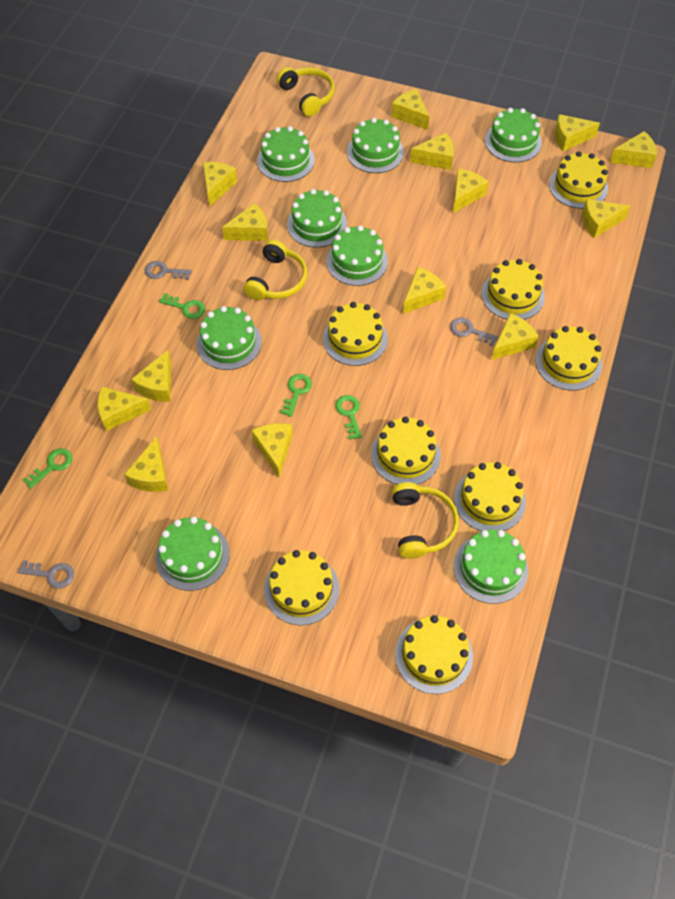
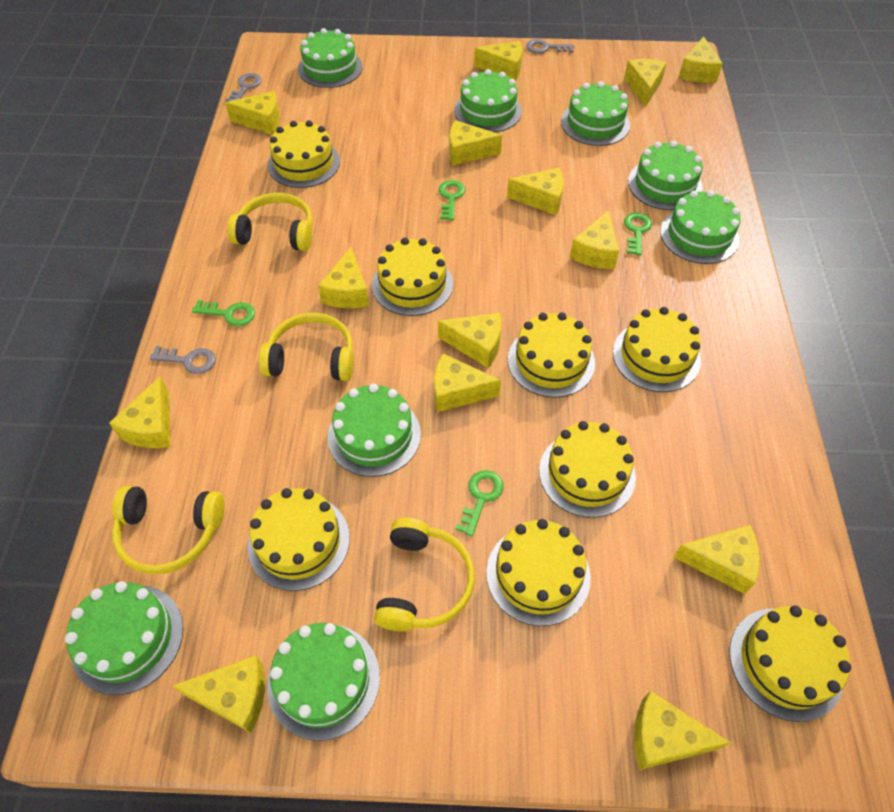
yellow headphones: [243,239,307,300] [277,67,335,116] [392,482,459,559] = 3 -> [112,486,225,574] [227,193,313,251] [259,313,354,381] [374,518,475,631] = 4

